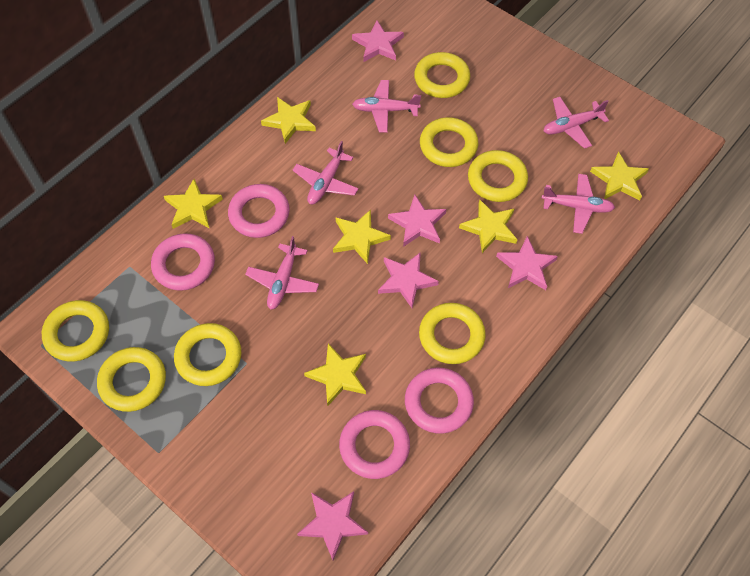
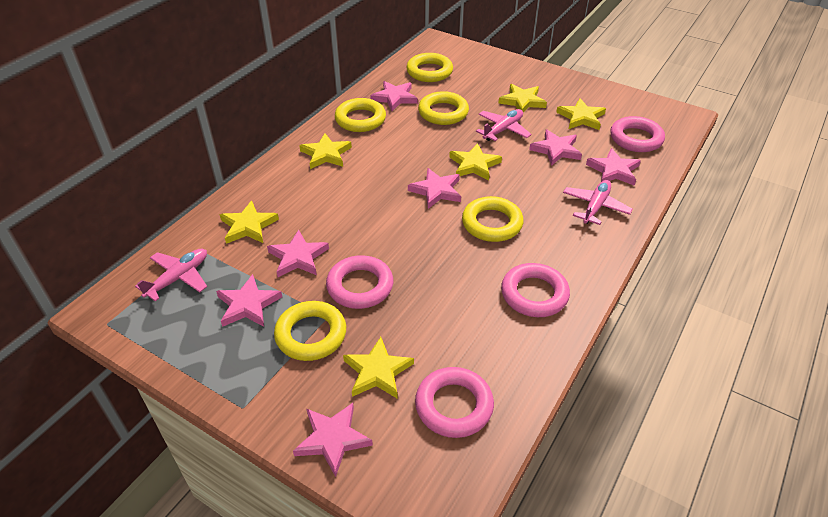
pink plane: [245,236,319,310] [292,141,359,204] [352,80,421,133] [541,174,615,234] [544,97,609,149] = 5 -> [135,248,207,302] [476,109,531,141] [563,180,633,225] = 3
pink star: [297,491,368,560] [352,20,404,62] [378,252,439,308] [388,195,446,247] [496,236,558,290] = 5 -> [216,274,282,327] [267,230,329,277] [293,403,373,477] [370,81,417,111] [408,168,461,209] [529,129,582,166] [586,148,641,186] = 7
yellow ring: [42,300,109,362] [97,347,166,412] [174,323,241,386] [414,52,470,98] [419,303,486,364] [420,117,478,167] [468,150,528,202] = 7 -> [274,301,346,361] [335,98,386,132] [406,53,453,82] [418,91,469,125] [462,196,524,242] = 5

